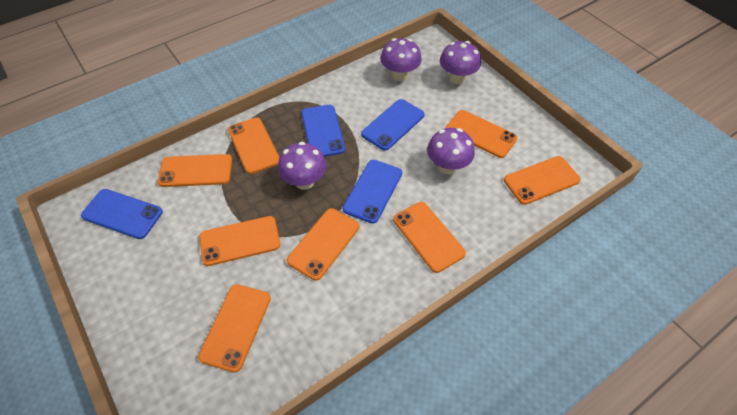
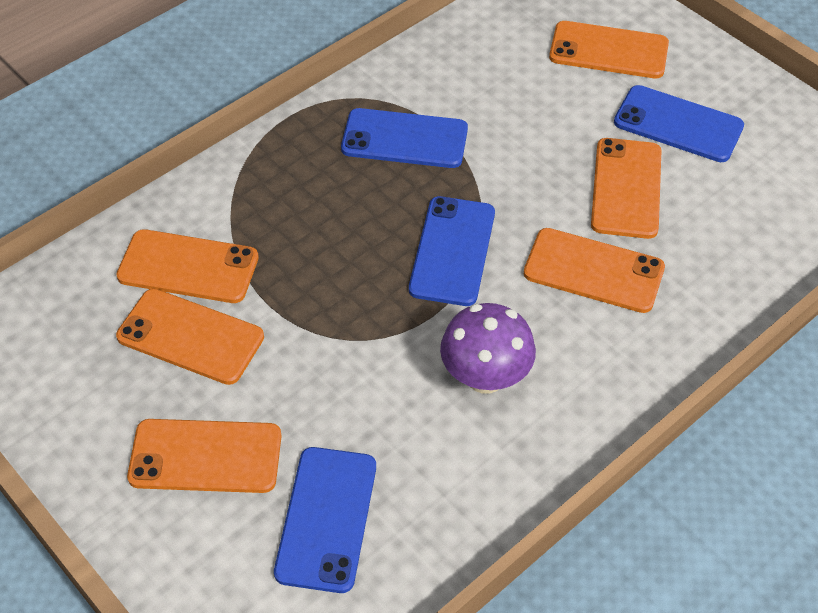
orange phone: [158,154,232,187] [198,284,271,373] [199,216,280,266] [228,117,279,174] [287,208,359,281] [393,202,466,273] [446,110,517,158] [504,156,580,205] = 8 -> [116,229,259,303] [116,289,264,385] [127,419,282,493] [524,228,665,313] [549,21,669,78] [591,138,662,239] = 6
purple mushroom: [278,142,327,190] [381,38,422,81] [427,128,475,174] [440,41,481,84] = 4 -> [440,303,536,394] = 1

